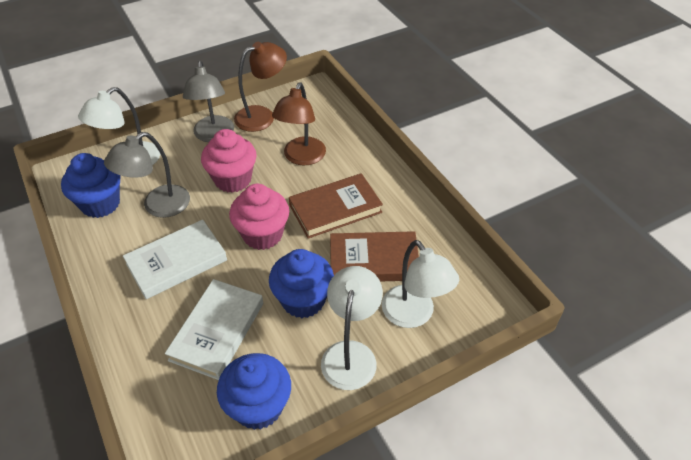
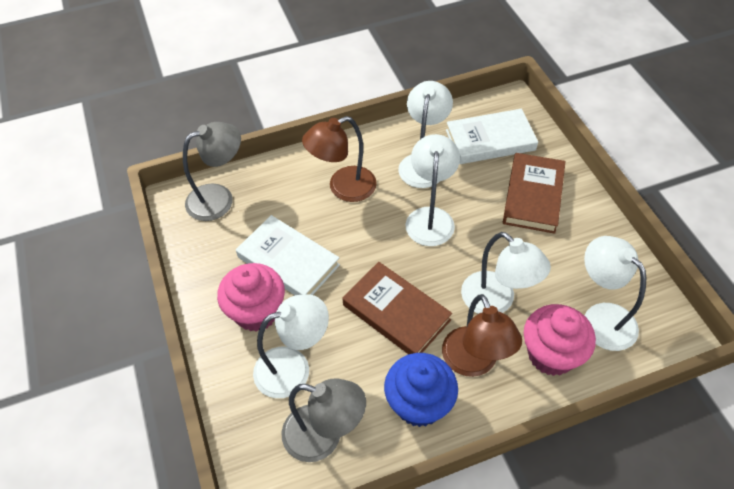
blue cupcake: [61,153,120,218] [217,353,291,430] [269,249,334,318] = 3 -> [384,353,458,427] = 1
white lamp: [78,87,160,165] [321,266,383,390] [382,240,459,328] = 3 -> [253,294,329,398] [398,81,453,188] [405,134,460,246] [461,232,551,314] [584,236,646,351] = 5

